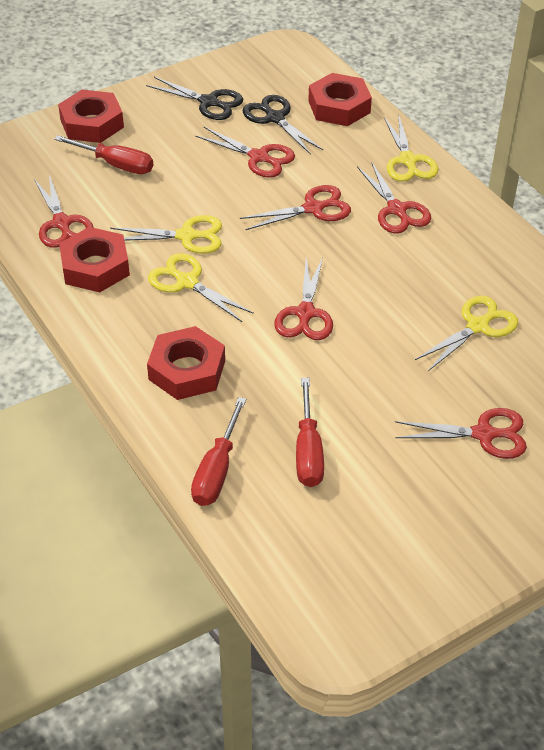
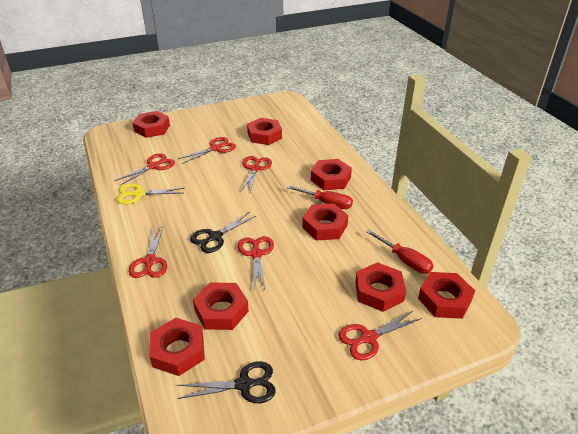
red nut: [58,90,124,143] [59,227,130,292] [147,326,225,400] [308,73,372,126] = 4 -> [133,111,170,138] [150,318,205,376] [193,283,249,330] [247,118,282,145] [302,203,348,240] [311,159,352,190] [355,262,406,312] [418,272,475,319] = 8
red screwdriver: [54,135,153,174] [191,397,246,506] [296,378,324,487] = 3 -> [287,185,353,209] [366,230,433,274] = 2
yellow scissors: [110,215,222,254] [148,253,254,322] [384,116,439,182] [415,296,518,371] = 4 -> [116,184,184,204] = 1

